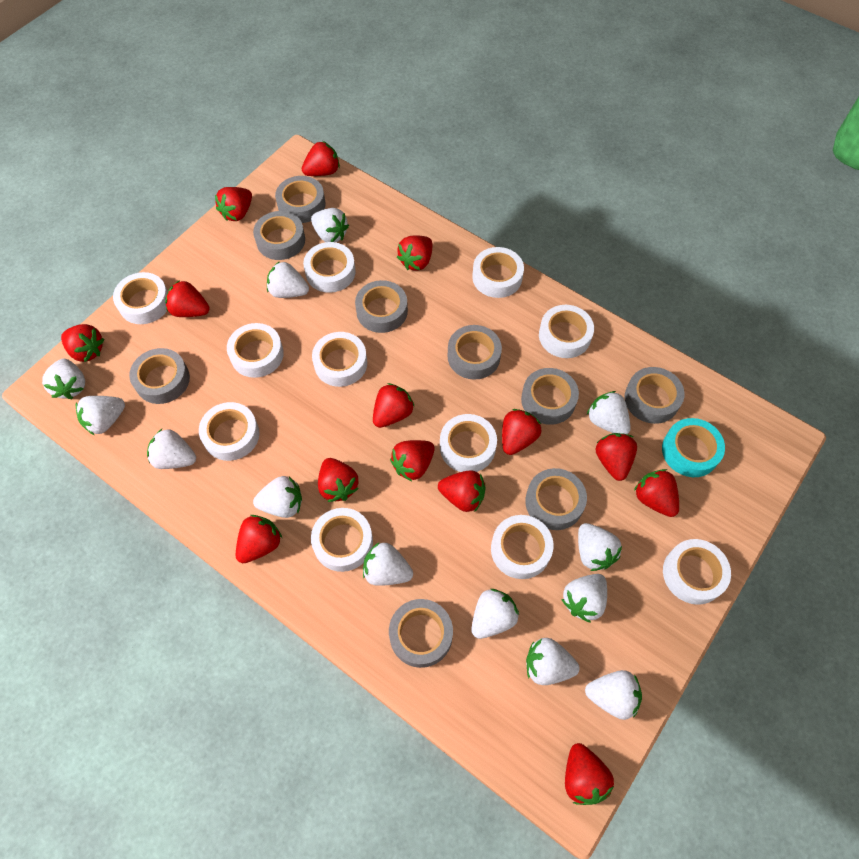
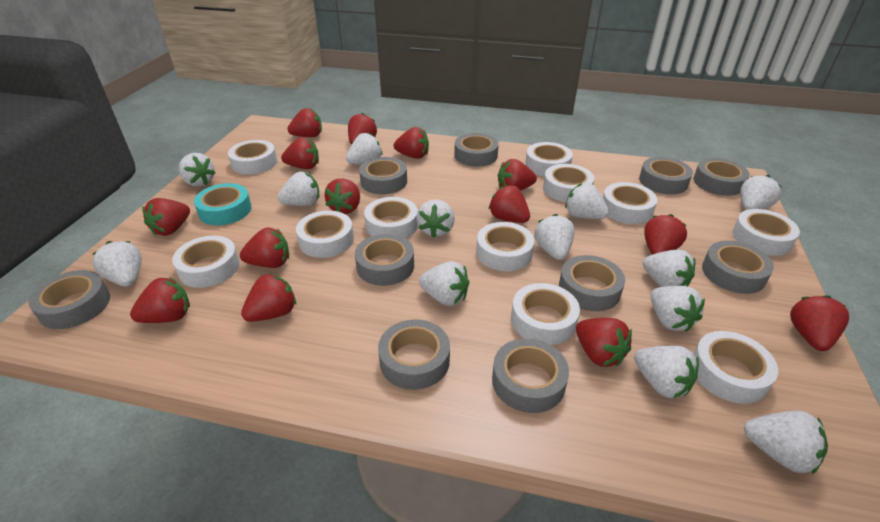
grey tape: [129,348,190,404] [253,211,305,260] [275,176,325,223] [355,280,408,333] [389,599,453,668] [448,325,502,380] [521,368,579,425] [525,468,587,530] [625,367,685,424] = 9 -> [28,270,110,329] [355,234,414,286] [359,157,407,194] [378,319,450,390] [454,133,499,167] [492,338,569,413] [559,255,625,311] [639,157,693,194] [693,158,750,196] [702,241,774,294] = 10

